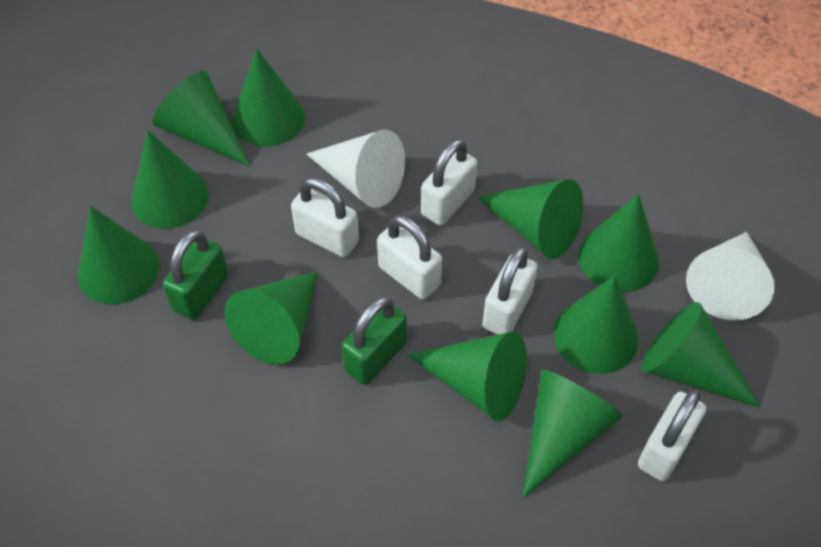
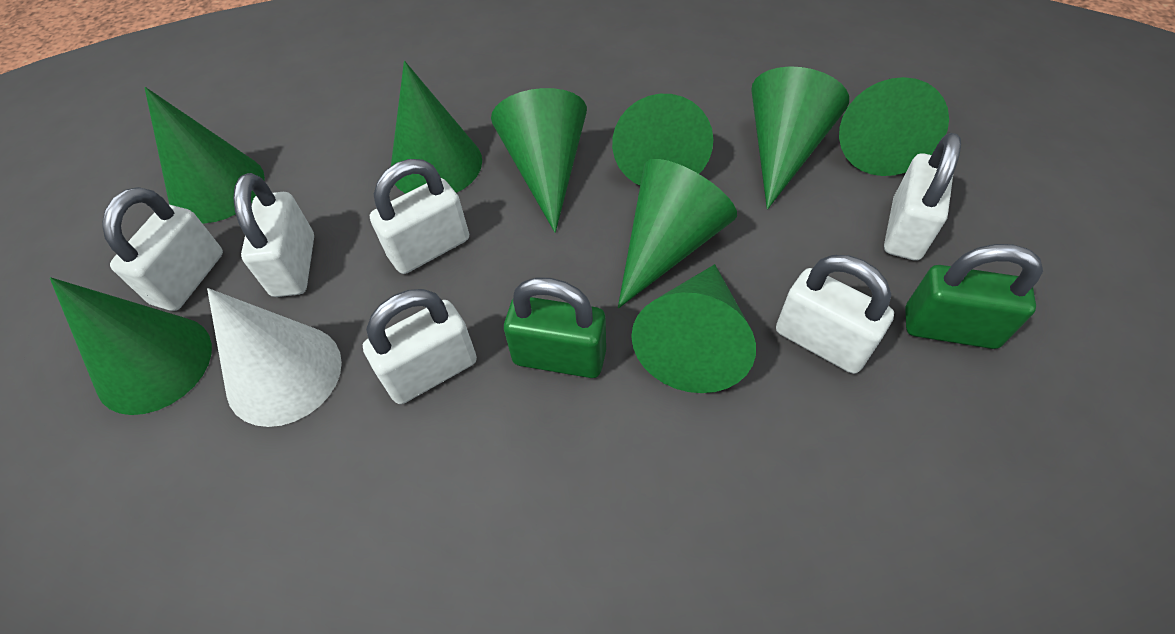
green cone: [78,206,160,305] [131,130,209,229] [153,71,250,166] [224,271,319,364] [232,49,305,146] [407,332,527,421] [477,179,583,259] [522,370,623,498] [554,276,638,374] [578,194,659,292] [641,302,761,408] = 11 -> [50,277,212,415] [144,87,265,223] [391,61,482,194] [491,88,587,233] [612,94,713,185] [618,159,737,309] [631,264,756,393] [751,66,849,209] [839,77,949,176] = 9
white cone: [306,130,405,208] [686,232,775,320] = 2 -> [207,288,342,427] = 1
white padlock: [291,177,359,257] [377,215,442,300] [421,139,477,226] [482,247,538,335] [638,390,706,481] = 5 -> [102,187,223,311] [233,173,314,297] [363,289,477,404] [370,159,469,274] [776,255,894,374] [884,133,961,261] = 6

